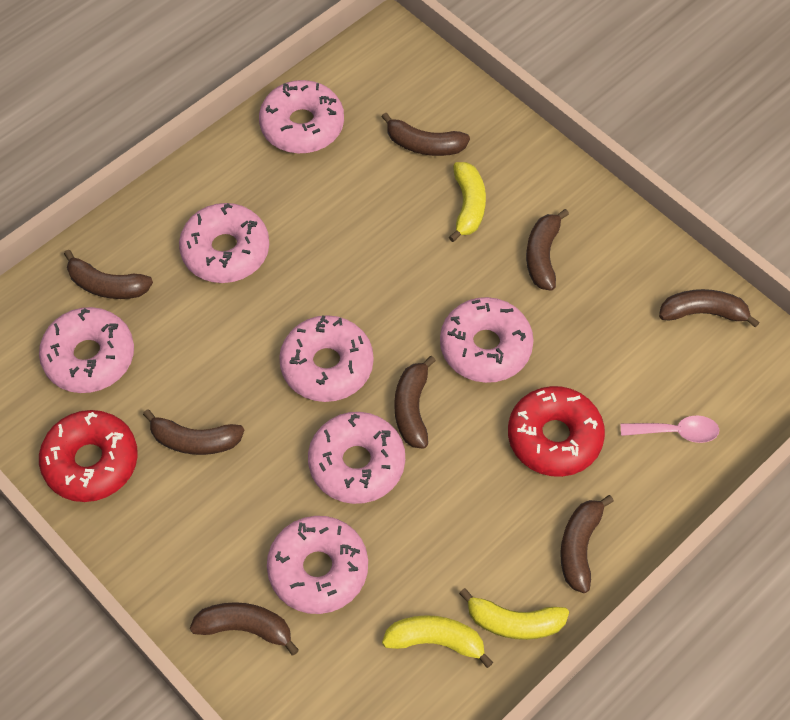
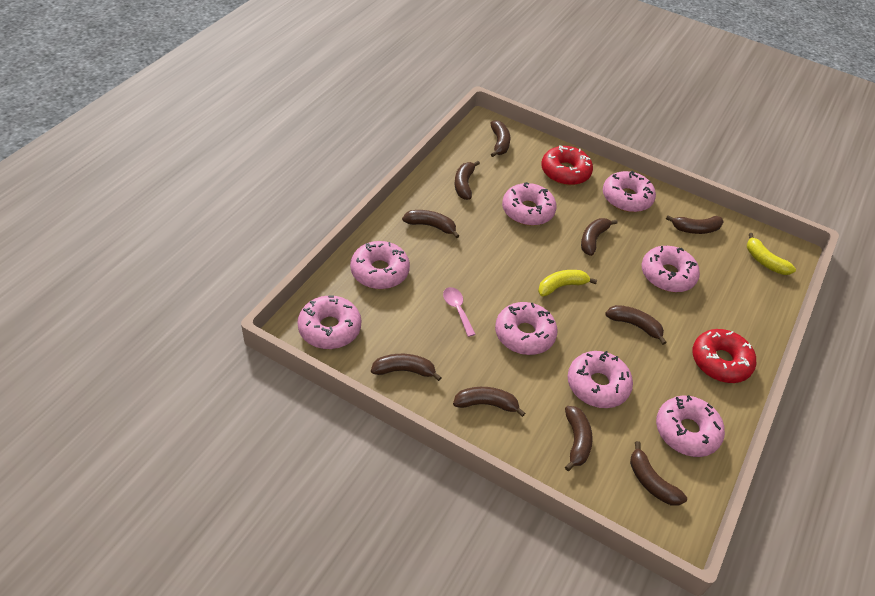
brown banana: [64,250,153,299] [143,409,244,455] [190,602,299,655] [382,113,470,156] [394,356,436,449] [526,209,569,291] [560,495,614,593] [659,289,760,328] = 8 -> [371,354,442,381] [402,210,459,238] [453,387,525,417] [455,161,480,200] [490,120,510,157] [565,406,593,471] [581,218,618,256] [605,305,667,345] [630,441,687,506] [666,215,724,234] = 10
pink donut: [39,307,134,393] [179,203,269,283] [259,80,344,154] [267,516,368,614] [279,315,374,402] [308,412,405,504] [440,297,534,383] = 7 -> [297,295,361,349] [350,241,410,289] [495,302,558,355] [502,182,557,226] [568,351,633,408] [603,171,656,212] [641,246,700,292] [656,395,725,457] = 8
yellow banana: [382,615,493,668] [449,162,486,242] [459,588,569,640] = 3 -> [538,270,597,297] [747,233,796,275] = 2

